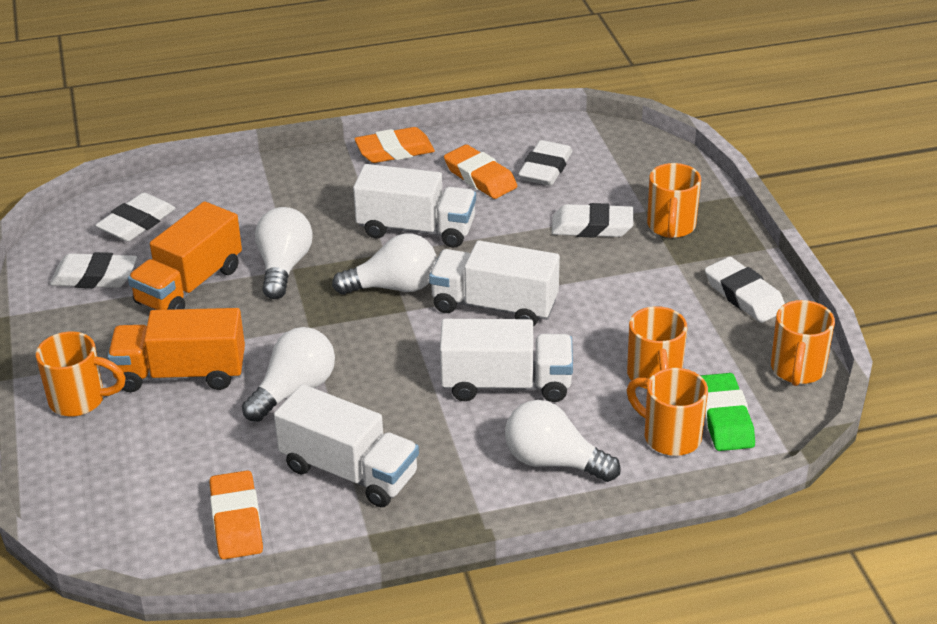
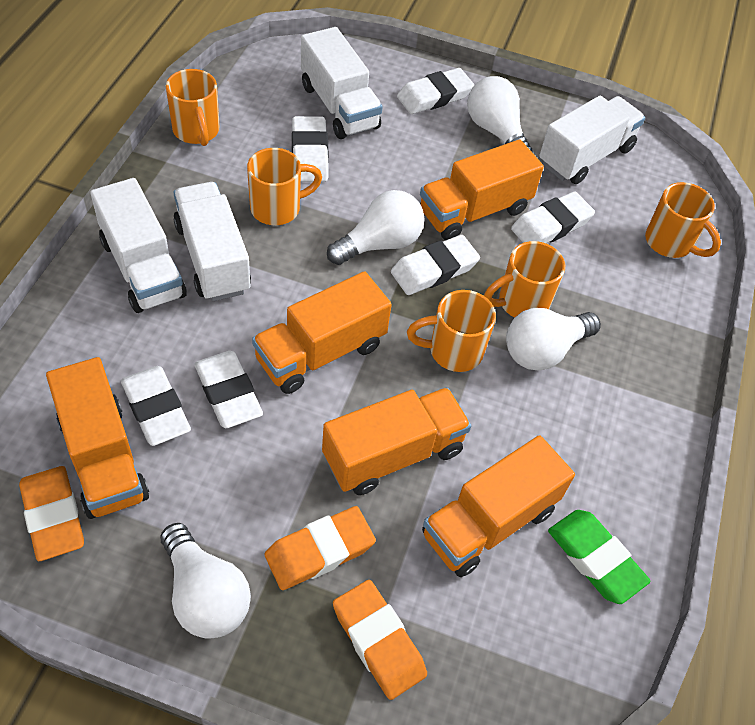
orange truck: [107,308,245,392] [128,201,242,310] = 2 -> [46,357,149,519] [252,271,392,394] [322,388,471,495] [420,139,544,240] [422,435,575,577] = 5
white eraser: [50,252,137,288] [95,193,176,242] [518,140,572,186] [552,203,633,238] [705,257,785,323] = 5 -> [121,366,191,446] [194,351,263,428] [292,116,329,182] [391,235,480,295] [397,68,474,114] [511,192,595,243] = 6

